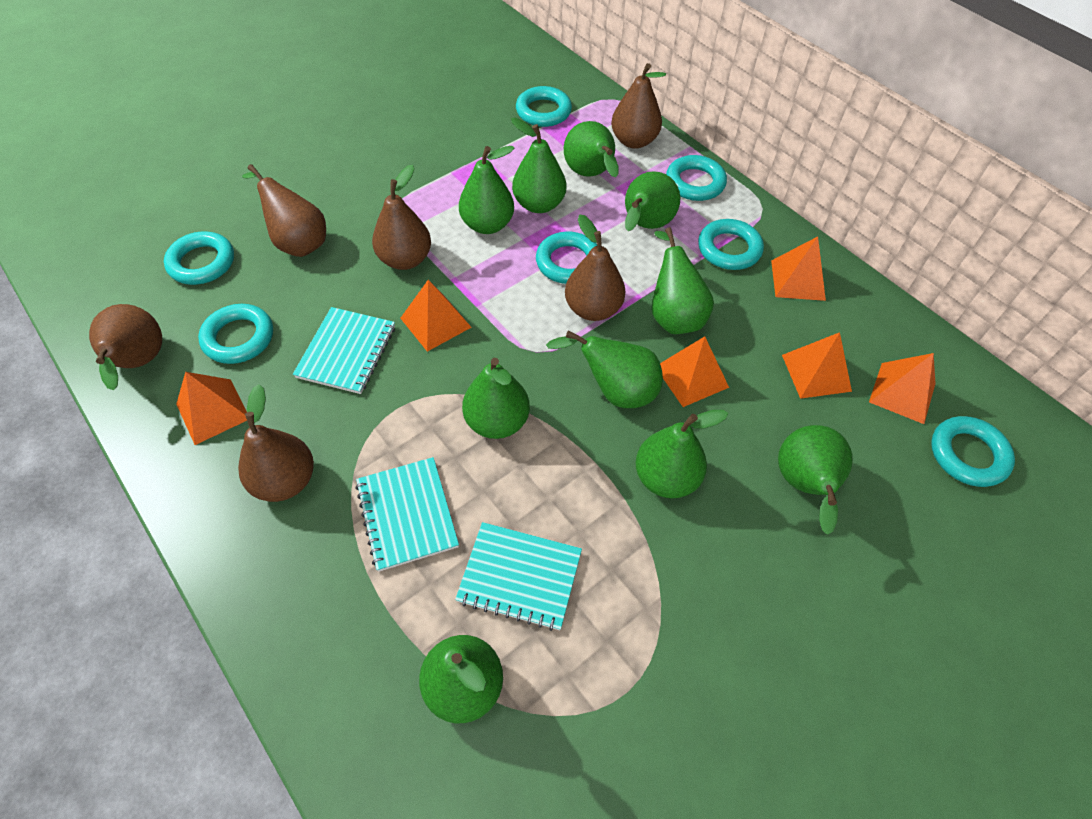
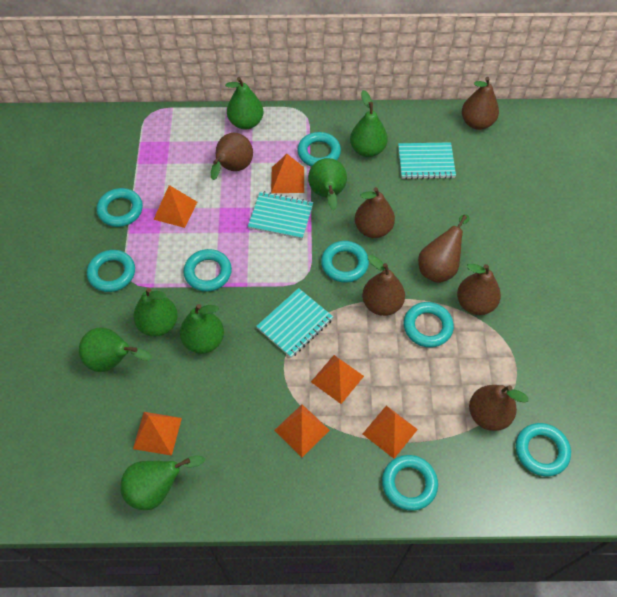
brown pear: [89,304,162,390] [238,384,314,502] [242,164,326,257] [372,165,431,270] [565,215,625,321] [611,63,666,149] = 6 -> [211,133,253,180] [355,187,395,238] [362,255,405,316] [418,214,469,283] [457,264,501,315] [462,77,499,130] [469,385,529,431] = 7
green pear: [419,635,503,723] [459,146,514,234] [462,358,530,439] [511,118,566,213] [546,331,663,408] [564,121,619,177] [625,171,680,231] [636,410,728,498] [652,227,714,334] [778,425,853,535] = 10 -> [79,327,152,372] [120,455,205,510] [133,288,178,337] [180,304,224,354] [225,77,263,130] [308,158,347,210] [350,90,388,157] = 7
turquoise ring: [164,232,234,285] [198,304,273,364] [516,86,572,127] [536,232,597,284] [666,155,727,201] [698,219,764,270] [931,416,1015,487] = 7 -> [87,250,135,292] [97,188,143,227] [183,249,232,292] [297,132,341,167] [321,241,369,283] [382,455,438,511] [404,302,454,348] [516,423,571,476] = 8

